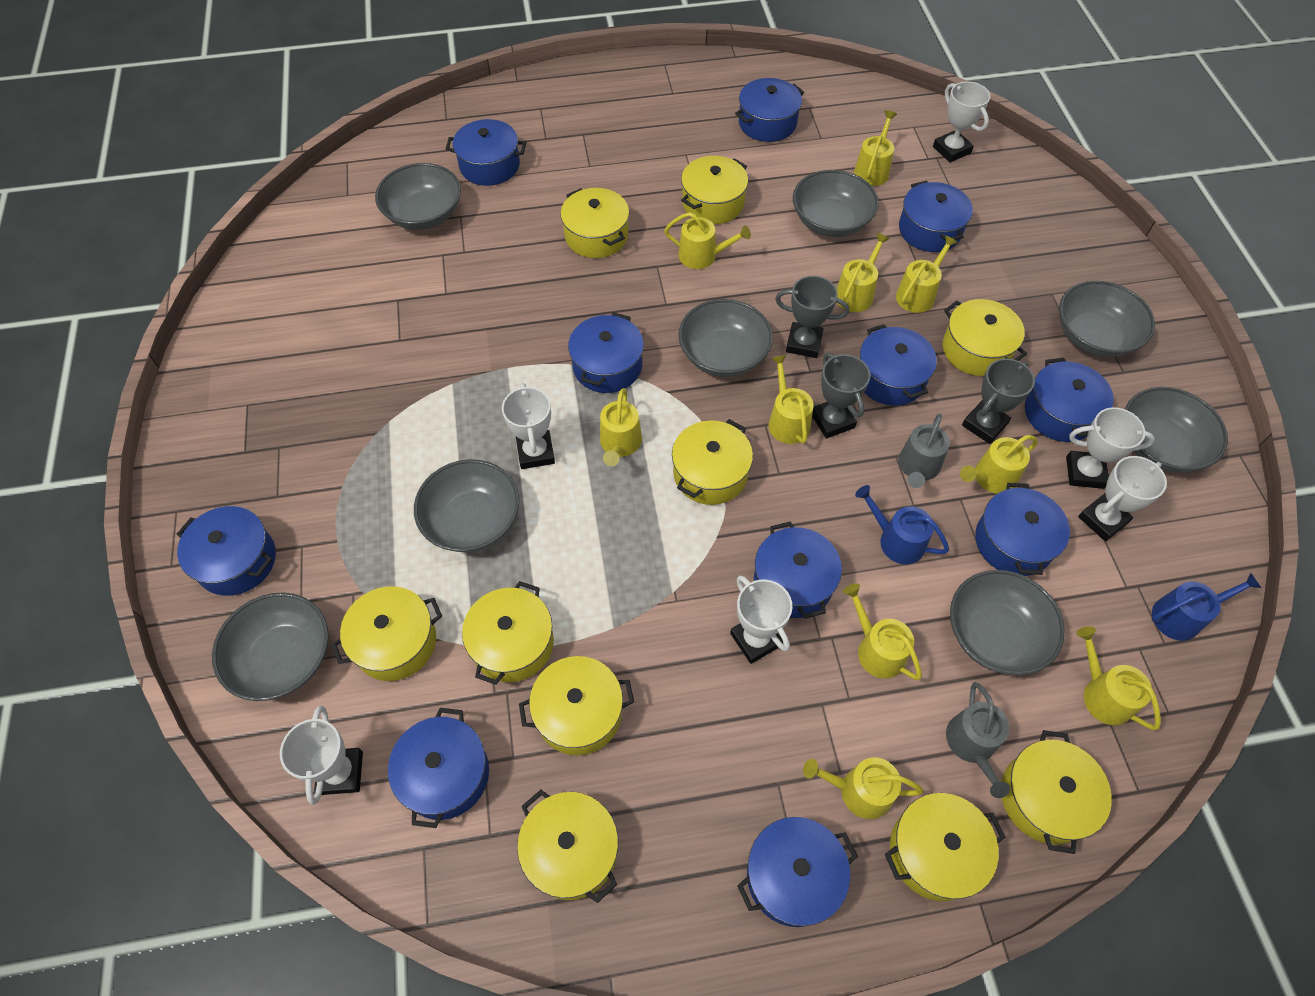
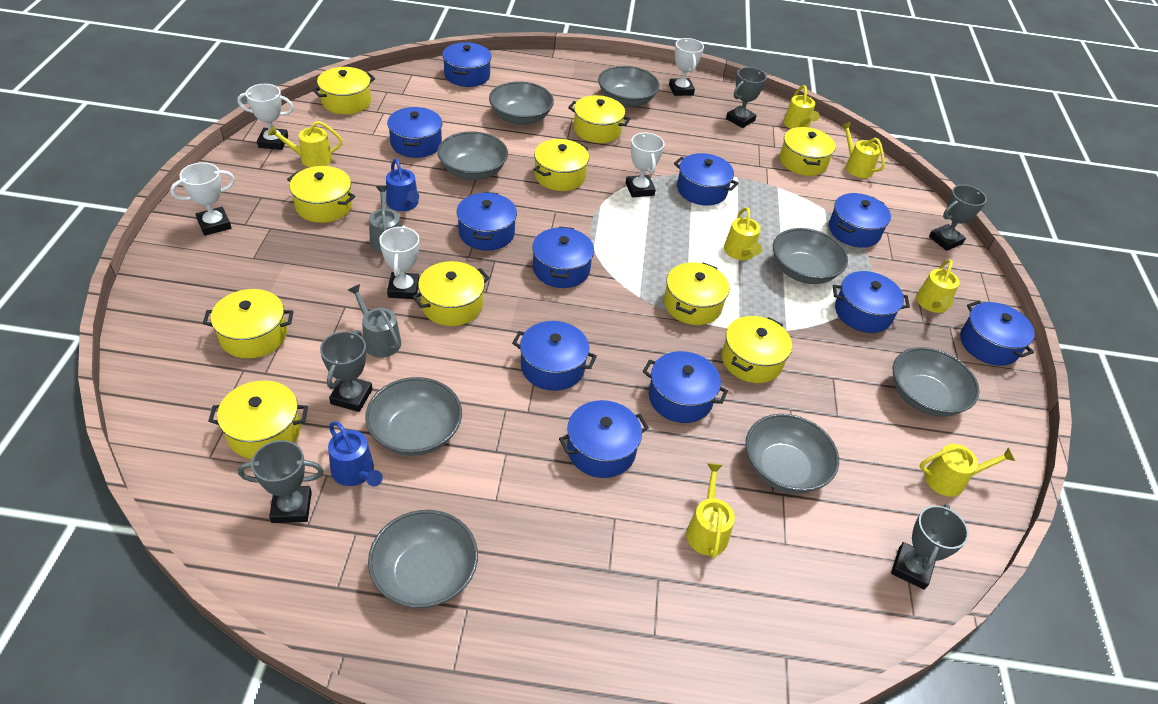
grey trophy: [775,276,849,358] [812,353,871,438] [962,358,1035,444] = 3 -> [238,440,324,523] [320,330,373,412] [726,67,767,128] [891,504,969,590] [929,185,987,251] = 5
white trophy: [280,706,363,805] [502,383,555,469] [730,575,792,664] [933,81,990,162] [1066,407,1155,489] [1078,456,1167,541] = 6 -> [170,162,235,236] [237,84,294,150] [379,226,420,299] [626,133,664,197] [669,38,704,96] = 5
yellow watering can: [600,388,642,466] [664,212,751,269] [768,355,814,444] [803,757,924,819] [837,233,890,312] [843,584,922,680] [854,110,897,186] [896,235,958,313] [960,435,1038,494] [1076,626,1161,730] = 10 -> [268,121,343,167] [686,463,735,559] [724,207,762,260] [783,85,820,129] [841,122,885,178] [916,259,960,313] [919,444,1015,497] = 7

